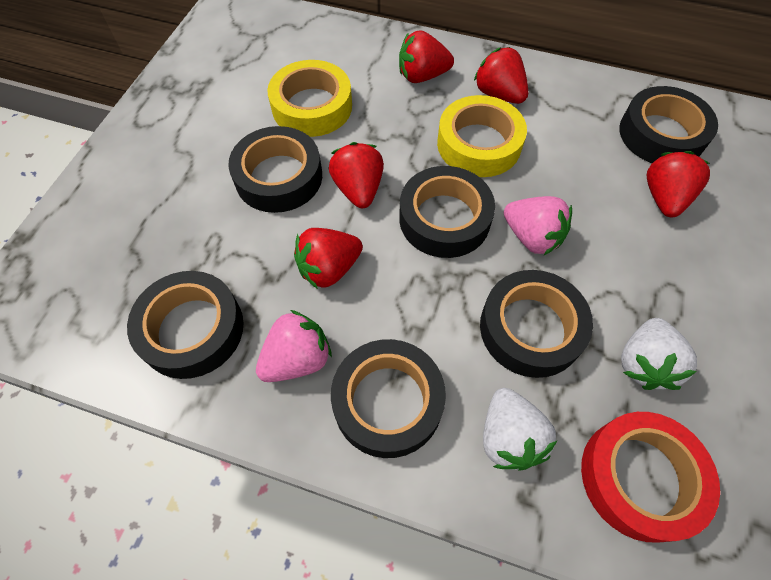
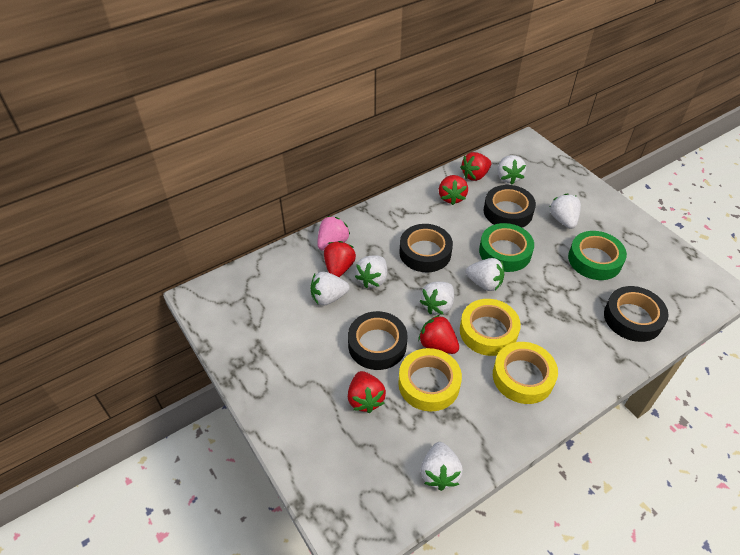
black tape: [127,271,244,379] [228,126,322,213] [331,339,446,458] [399,166,495,258] [480,270,593,378] [619,86,718,163] = 6 -> [348,311,407,370] [399,224,453,272] [484,185,536,228] [604,286,669,342] = 4
green tape: none = 0 -> [479,223,534,272] [568,231,627,280] = 2
pink strawberry: [256,310,332,382] [504,196,572,256] = 2 -> [317,216,350,251] = 1
red tape: [581,412,720,542] = 1 -> none = 0
white strawberry: [483,388,558,471] [621,318,697,390] = 2 -> [310,272,350,305] [355,255,387,288] [419,282,454,315] [421,442,463,491] [466,258,504,291] [497,155,526,184] [550,194,581,229] = 7
yellow tape: [267,60,352,137] [437,95,527,177] = 2 -> [398,348,462,412] [460,299,521,356] [493,342,558,404] = 3

